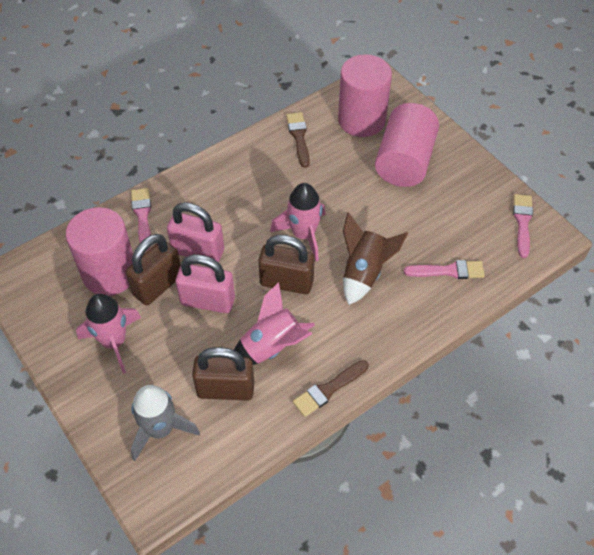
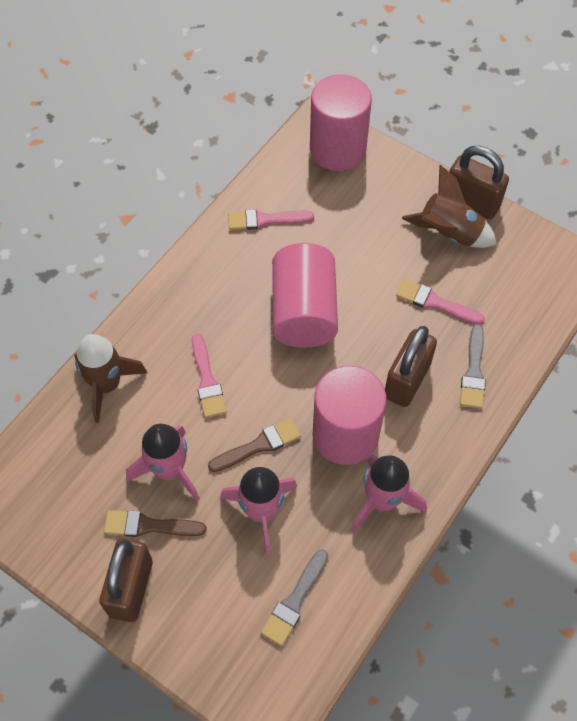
brown rocket: [343,213,408,305] = 1 -> [74,334,147,423] [402,165,497,248] = 2
grey brush: none = 0 -> [261,549,328,646] [460,325,486,409] = 2
grey rocket: [131,385,200,461] = 1 -> none = 0
pink padlock: [167,202,224,262] [176,254,235,313] = 2 -> none = 0

